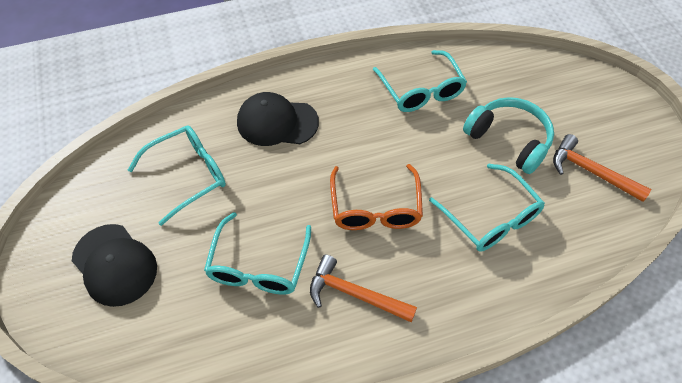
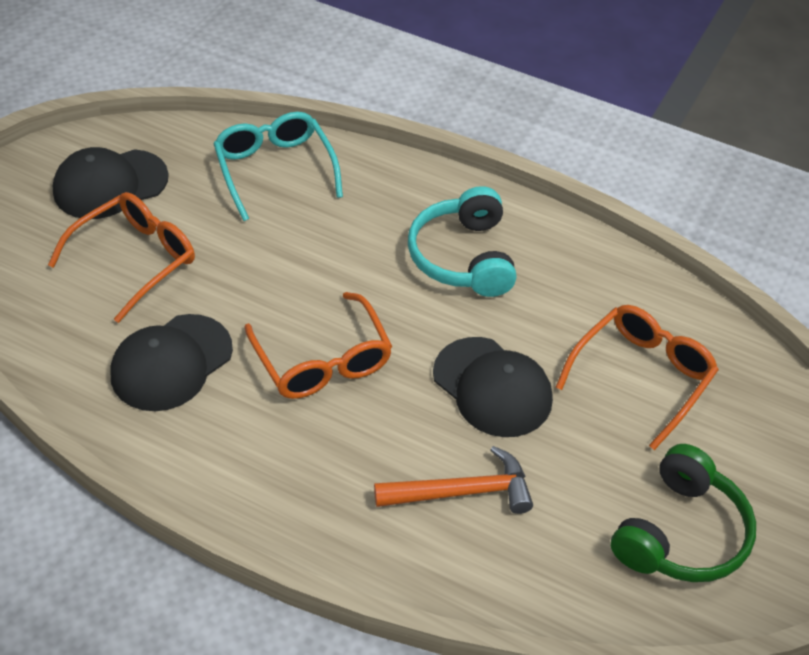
black cap: [72,224,157,307] [237,92,319,146] = 2 -> [53,147,169,219] [110,314,233,411] [433,337,553,437] = 3
green headphones: none = 0 -> [611,444,756,582] = 1
orange glasses: [330,164,423,230] = 1 -> [48,192,195,323] [244,292,392,399] [556,305,719,450] = 3
orange hammer: [310,255,417,323] [553,134,651,202] = 2 -> [374,446,533,514] = 1
turquoise glasses: [128,126,226,226] [204,212,311,295] [373,50,467,112] [429,164,545,252] = 4 -> [213,112,343,221] = 1

